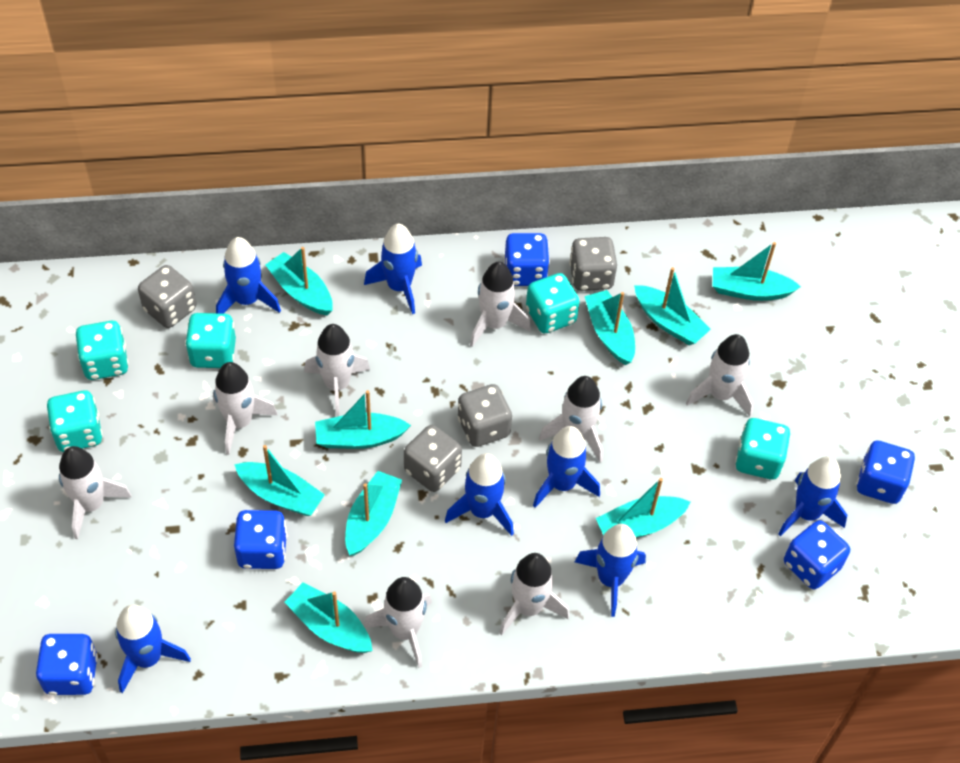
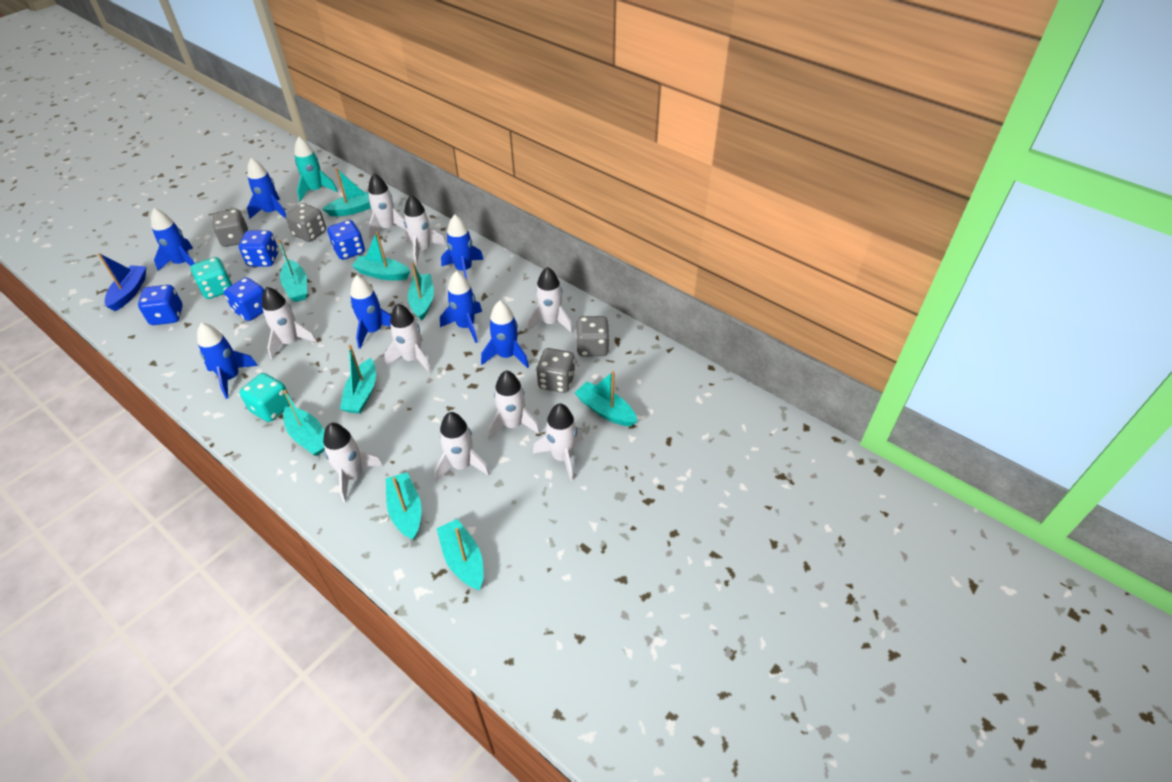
blue boat: none = 0 -> [98,253,146,311] = 1
blue dice: [36,634,98,695] [234,510,287,569] [504,233,550,286] [784,520,850,589] [856,441,915,504] = 5 -> [138,285,183,325] [224,277,264,321] [239,230,279,267] [327,220,365,260] = 4
turquoise dice: [47,390,103,452] [76,321,129,380] [185,313,236,368] [526,273,580,334] [735,418,791,480] = 5 -> [191,257,233,299] [240,373,290,422] = 2
turquoise rocket: none = 0 -> [294,137,338,202] = 1
white rocket: [59,446,132,539] [213,362,278,455] [304,324,370,417] [364,577,432,668] [470,262,531,347] [499,553,569,636] [539,376,603,463] [686,334,753,417] = 8 -> [262,287,317,359] [323,423,383,503] [368,173,406,239] [384,304,431,373] [404,195,446,265] [434,412,490,482] [488,370,540,440] [527,267,573,333] [533,403,583,481] = 9

